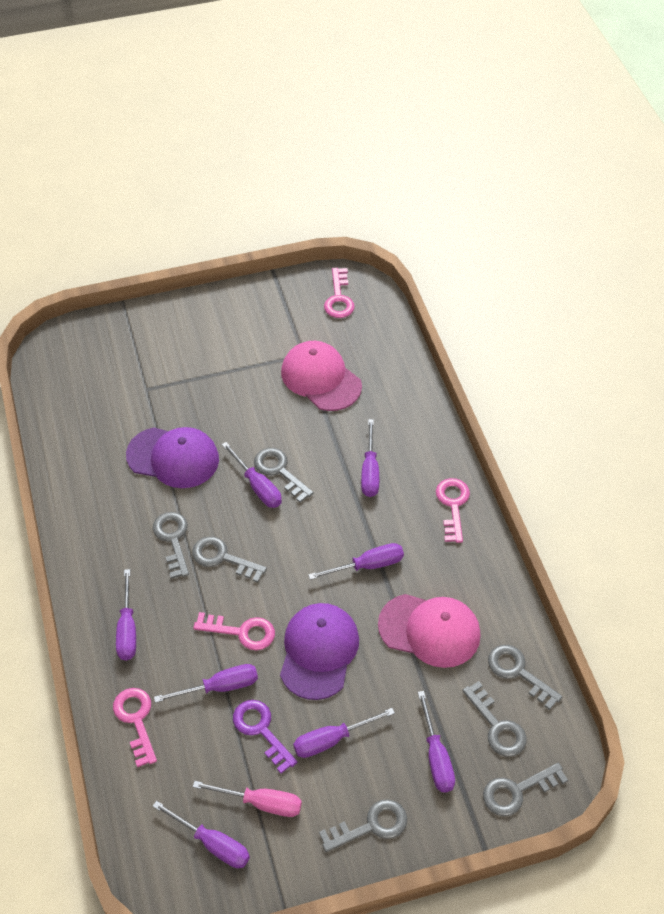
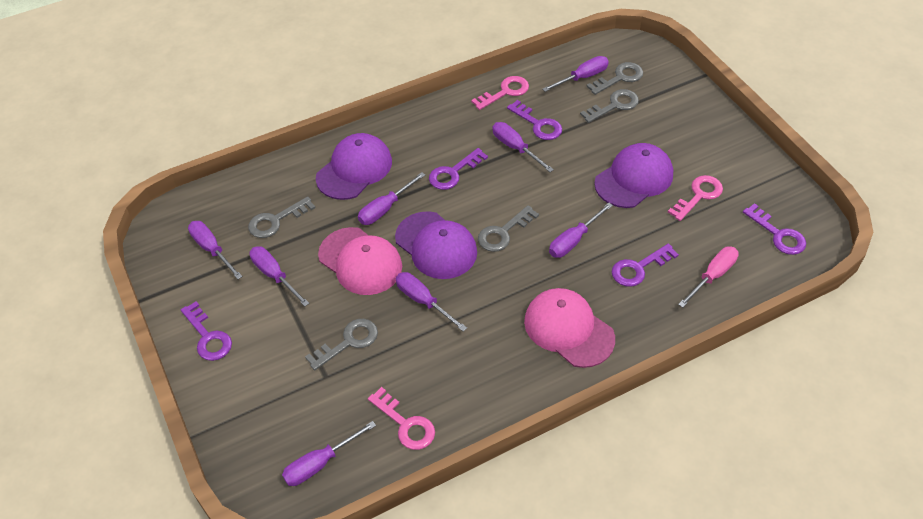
grey key: [153,512,189,579] [192,536,267,583] [254,448,314,503] [319,799,407,852] [462,681,527,757] [483,763,568,816] [488,645,563,710] = 7 -> [248,196,316,238] [305,319,378,370] [478,205,539,252] [580,89,639,123] [586,62,643,95] = 5
pink key: [113,688,157,767] [193,612,275,650] [324,268,355,318] [436,478,470,543] = 4 -> [368,387,435,450] [471,76,529,110] [668,175,723,221] = 3
purple cap: [126,427,219,488] [280,603,359,700] = 2 -> [316,133,392,200] [395,211,477,279] [594,143,673,208] = 3
purple key: [233,700,298,774] = 1 -> [181,301,232,361] [429,148,488,190] [507,100,562,140] [612,243,679,287] [743,203,806,255] = 5

